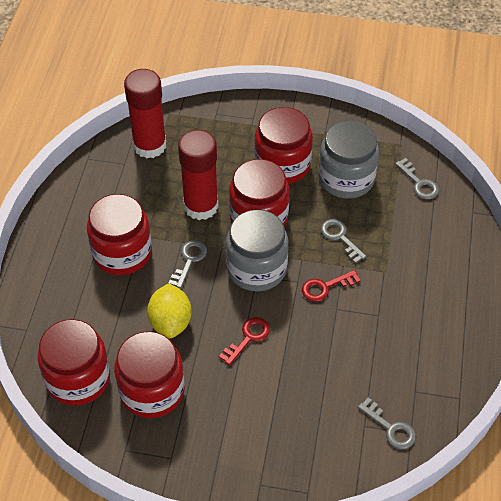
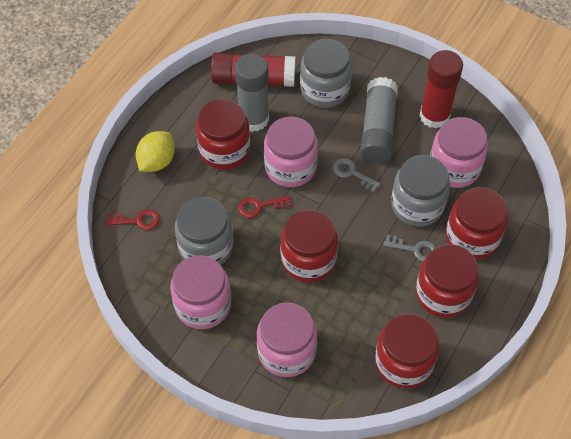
grey glue stick: none = 0 -> [235,54,269,132] [360,77,398,163] = 2
grey jar: [226,210,288,291] [319,120,379,199] = 2 -> [175,197,233,265] [300,39,352,108] [391,155,450,227] = 3
grey key: [169,240,207,289] [321,219,367,263] [358,398,416,449] [395,158,439,199] = 4 -> [333,158,380,193] [383,235,437,262] = 2
pink jar: none = 0 -> [170,255,231,329] [257,302,317,377] [264,116,318,187] [430,117,488,188] = 4

